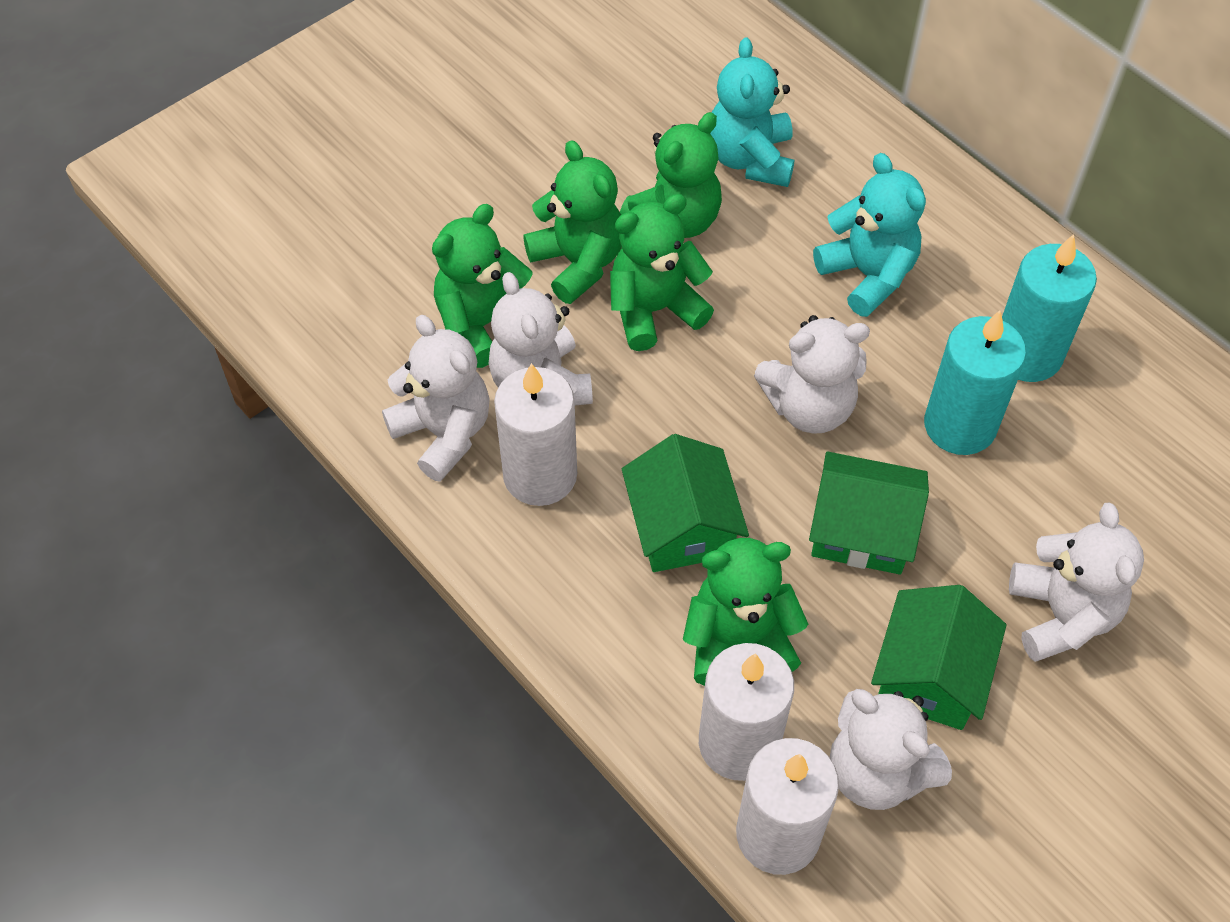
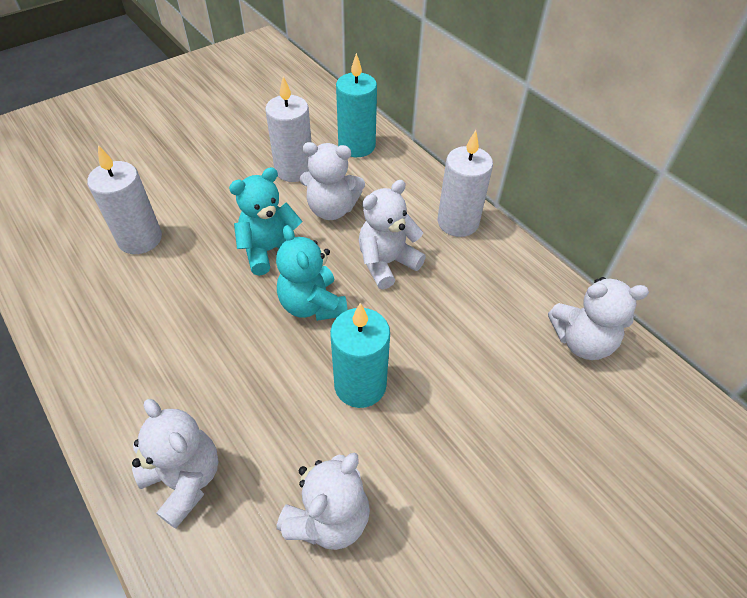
green house: [622,434,749,572] [809,452,929,575] [871,585,1007,730] = 3 -> none = 0
green teddy bear: [432,204,533,368] [523,140,621,304] [610,194,714,351] [620,112,722,238] [683,538,808,686] = 5 -> none = 0

